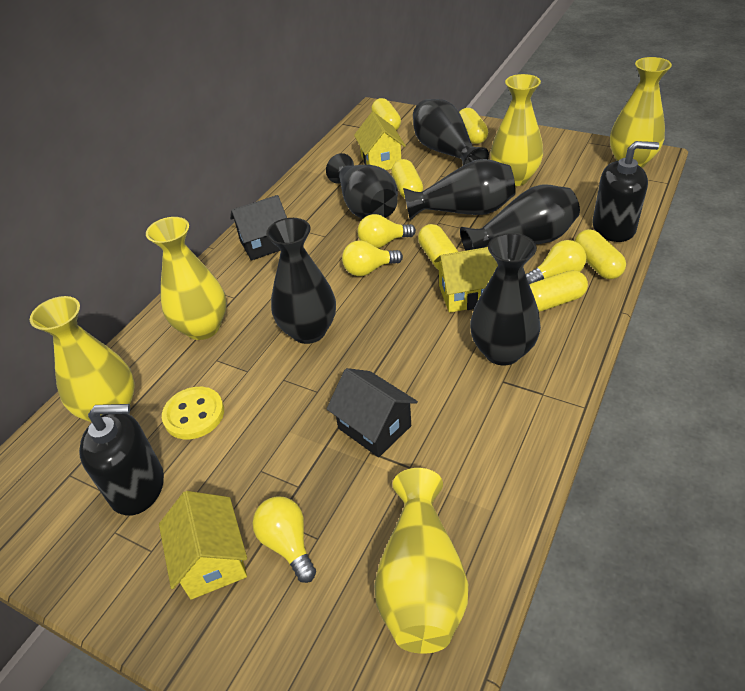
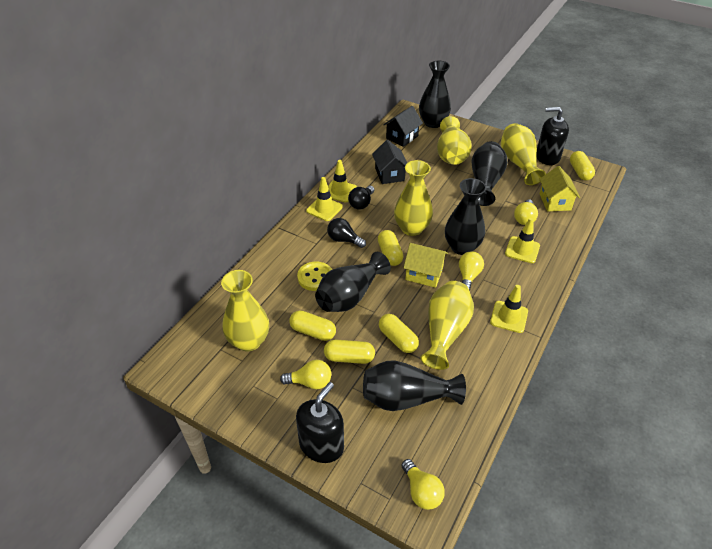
black light bulb: none = 0 -> [327,218,366,248] [348,186,374,209] = 2
black vase: [266,218,336,344] [326,153,398,219] [403,159,516,221] [413,99,489,165] [460,184,580,251] [470,233,541,365] = 6 -> [315,252,391,312] [363,360,466,411] [419,61,451,128] [445,178,486,255] [471,141,507,206] = 5
yellow capsule: [371,98,401,130] [391,159,423,198] [418,224,458,270] [459,108,488,144] [529,270,588,312] [575,229,626,279] = 6 -> [289,310,336,341] [324,339,375,364] [378,230,403,266] [379,314,419,353] [570,151,595,181] = 5
yellow house: [159,491,247,600] [354,112,406,170] [434,247,498,313] = 3 -> [403,243,448,288] [539,166,580,212] = 2
yellow traffic cone: none = 0 -> [306,177,343,221] [328,160,357,202] [490,285,528,333] [505,218,540,263] = 4

